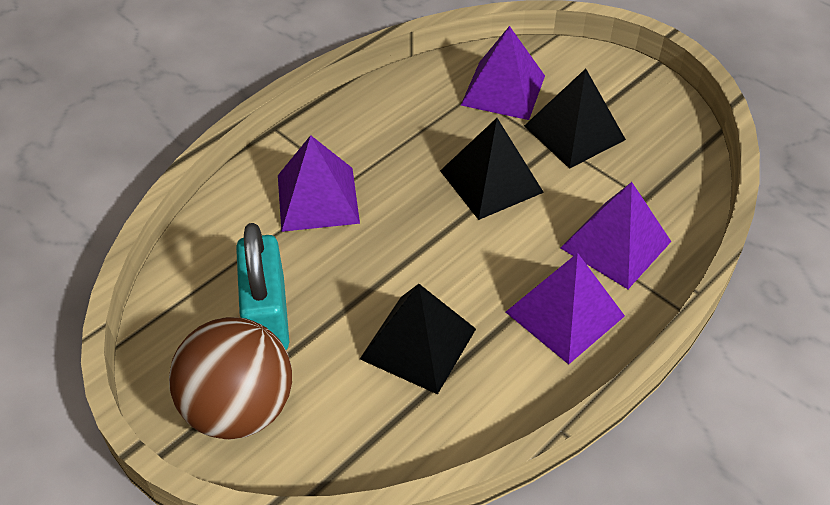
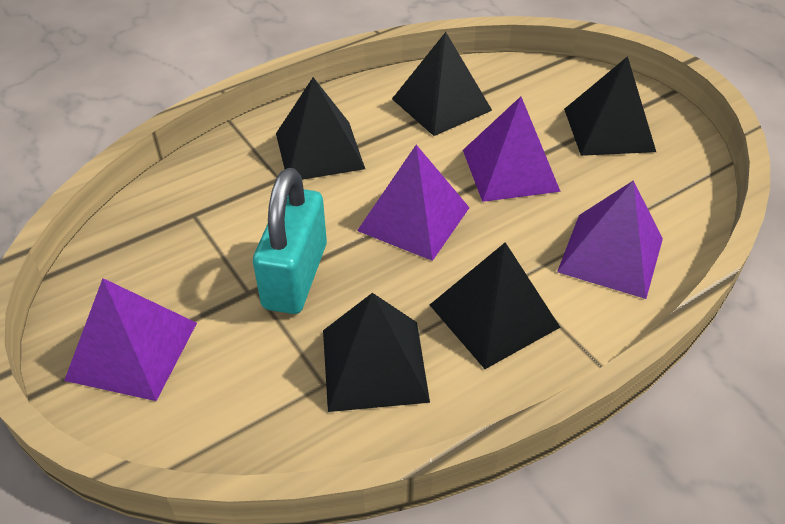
black pyramid: [360,284,476,394] [440,118,544,220] [524,69,626,169] = 3 -> [276,77,365,180] [323,293,430,412] [392,32,492,136] [430,242,560,369] [564,56,656,156] = 5
brown ball: [169,317,292,439] = 1 -> none = 0

